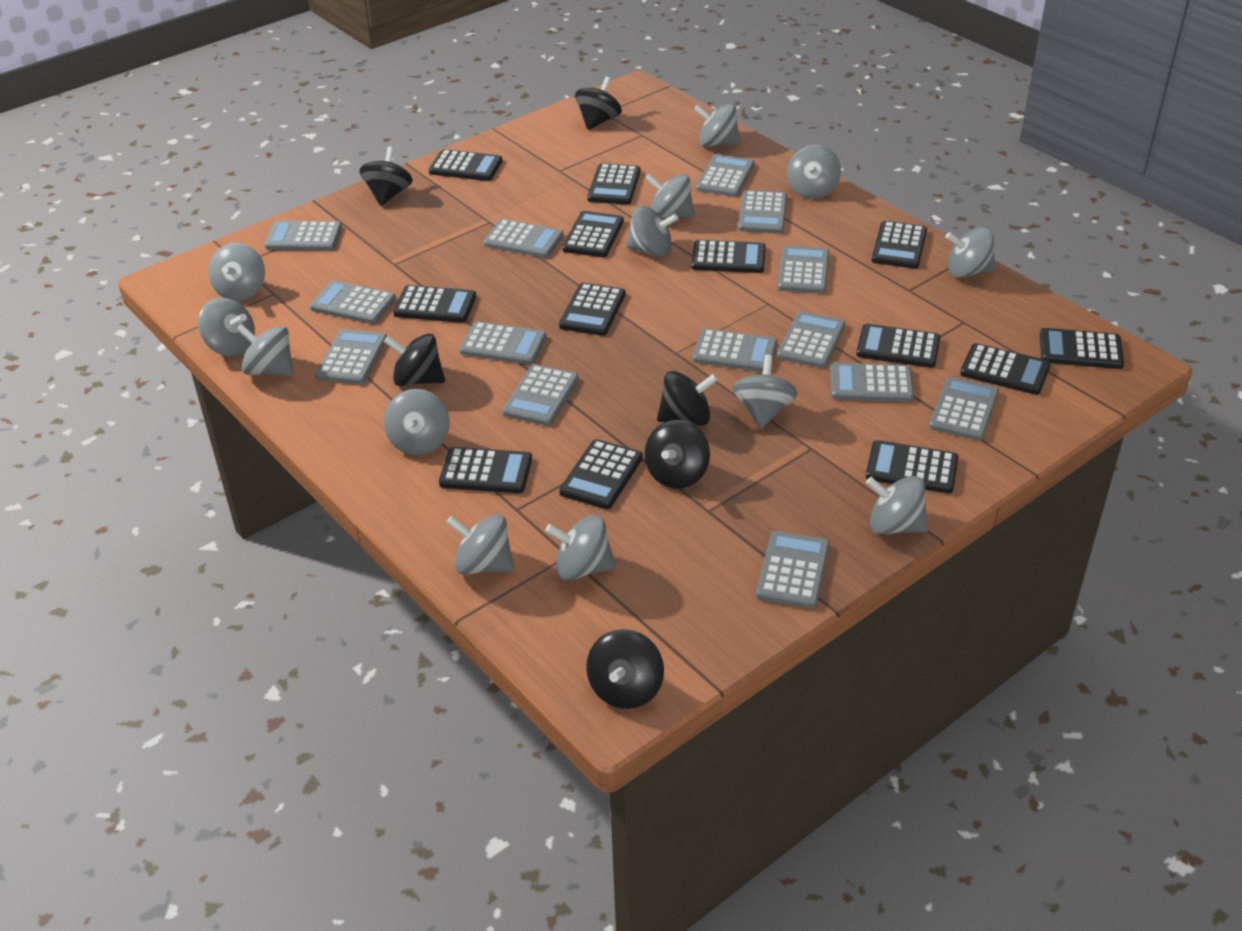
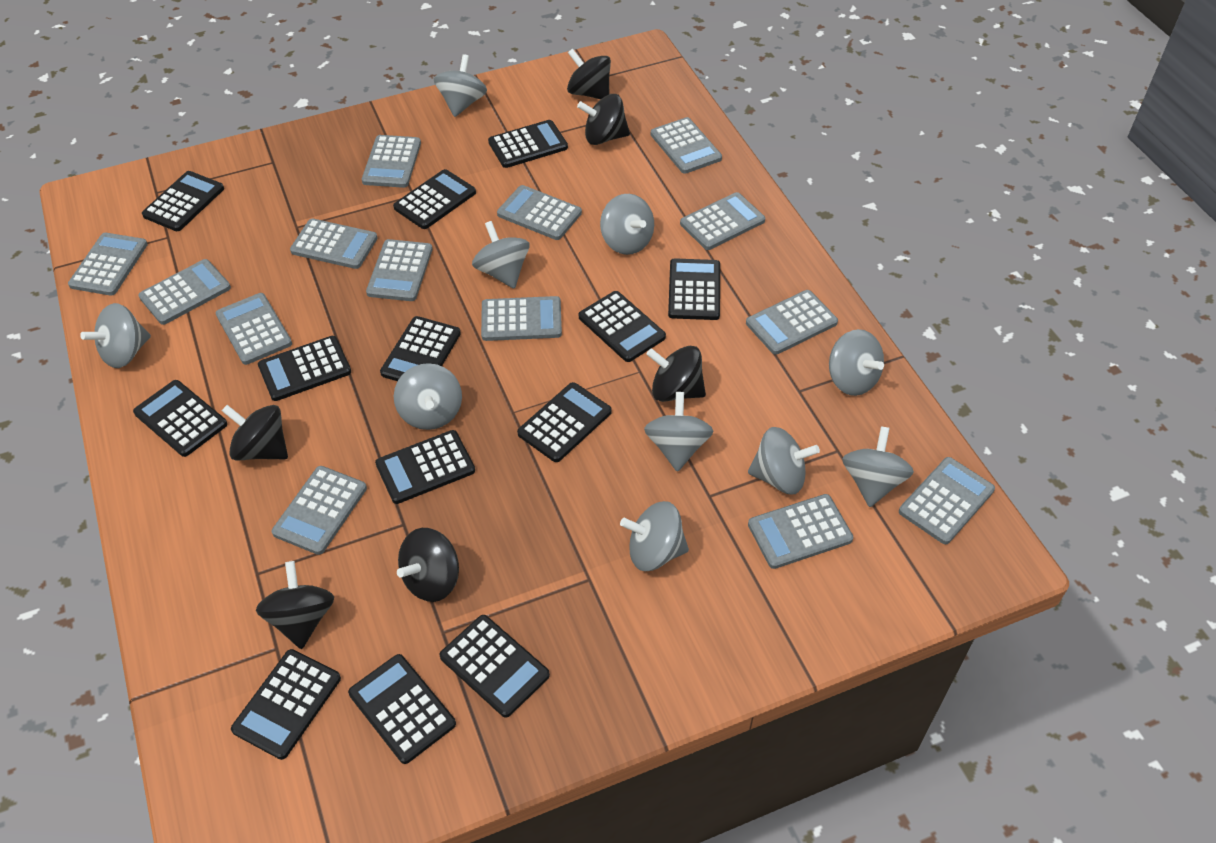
grey spinning top: [198,298,255,356] [209,243,265,301] [236,324,294,376] [384,389,450,455] [446,514,514,575] [545,515,616,580] [626,206,679,257] [645,173,695,218] [694,104,741,147] [732,355,798,429] [787,145,841,199] [866,476,928,534] [945,227,996,278] = 13 -> [80,303,151,368] [394,363,462,430] [434,54,487,117] [472,221,530,289] [600,194,654,255] [620,501,689,571] [644,392,713,472] [748,427,820,494] [829,329,884,396] [842,426,914,507] = 10

